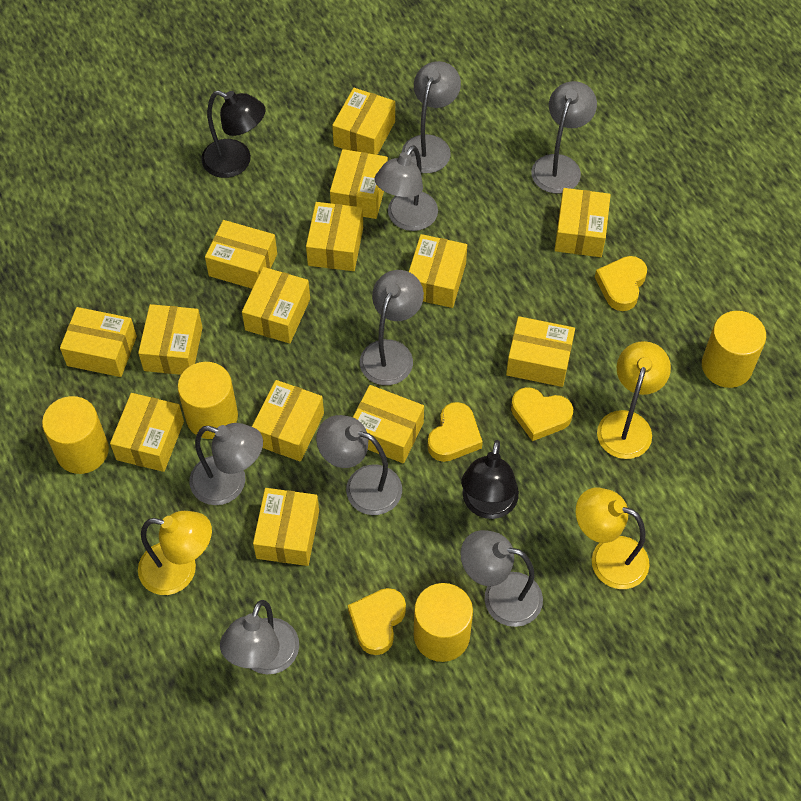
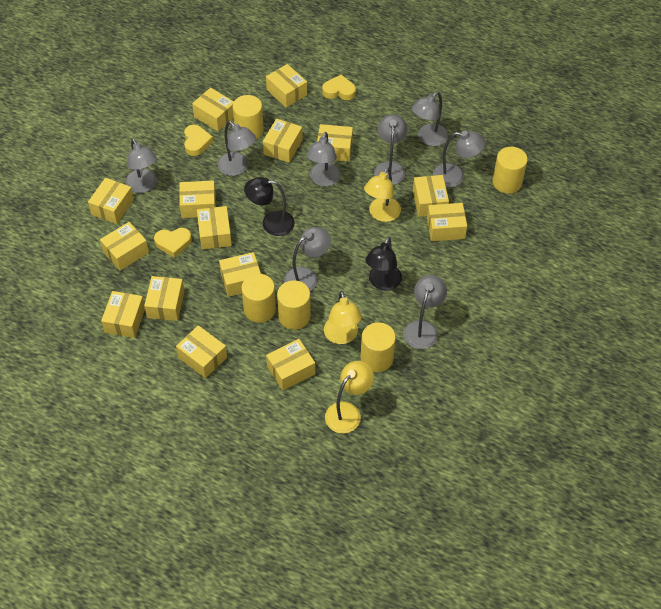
yellow box: [60,307,137,377] [110,393,184,472] [138,304,203,375] [205,220,277,289] [242,267,310,344] [252,380,324,461] [253,488,319,566] [306,202,363,271] [330,149,388,219] [332,88,395,155] [353,385,424,463] [409,234,467,308] [506,316,575,387] [555,188,611,257] = 14 -> [88,178,134,224] [100,222,149,271] [101,291,145,338] [144,276,185,321] [176,325,227,378] [179,181,216,218] [192,88,234,132] [197,206,232,250] [219,252,261,297] [263,119,303,163] [266,64,307,108] [266,339,315,390] [317,124,353,162] [413,175,449,217] [427,203,467,241] = 15
yellow cylinder: [42,396,109,474] [177,362,238,439] [414,583,473,662] [702,311,766,388] = 4 -> [232,95,264,140] [241,274,276,323] [277,280,311,330] [360,322,396,372] [492,147,528,194] = 5
yellow heart: [348,588,406,655] [427,402,483,462] [511,387,573,441] [595,256,647,311] = 4 -> [154,228,192,258] [184,124,213,156] [322,75,356,100] = 3

